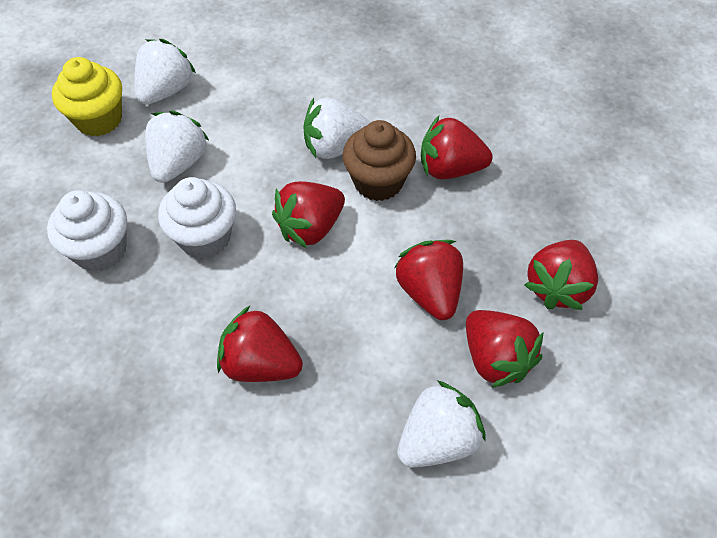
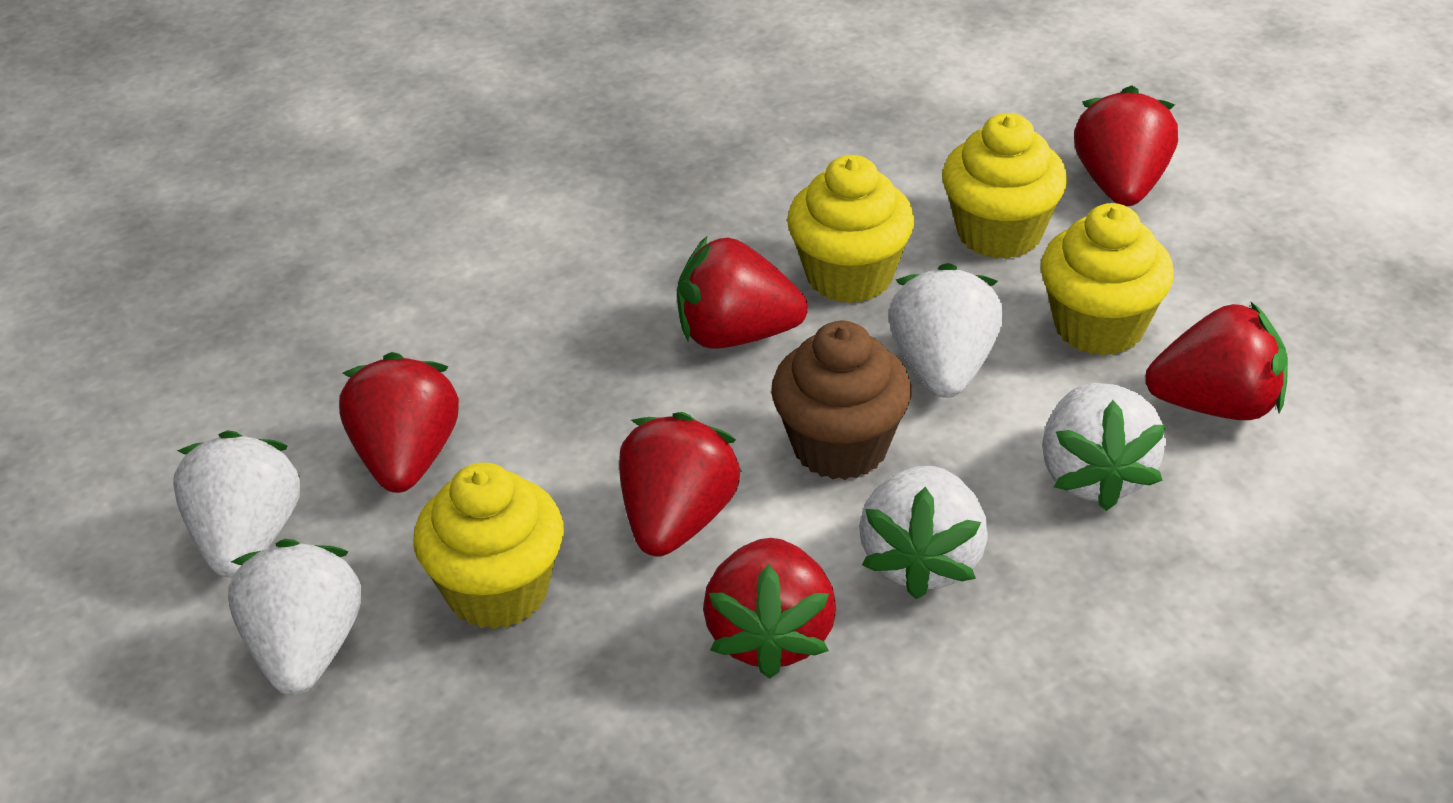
white cupcake: [47,190,127,272] [158,177,236,259] = 2 -> none = 0
white strawberry: [134,39,196,105] [145,111,209,183] [304,98,371,159] [397,380,486,467] = 4 -> [173,430,300,577] [228,539,361,695] [859,466,988,600] [888,263,1003,398] [1042,383,1166,511] = 5
yellow cupcake: [52,57,122,136] = 1 -> [413,462,564,629] [787,155,915,303] [942,113,1067,259] [1040,203,1174,356] = 4

